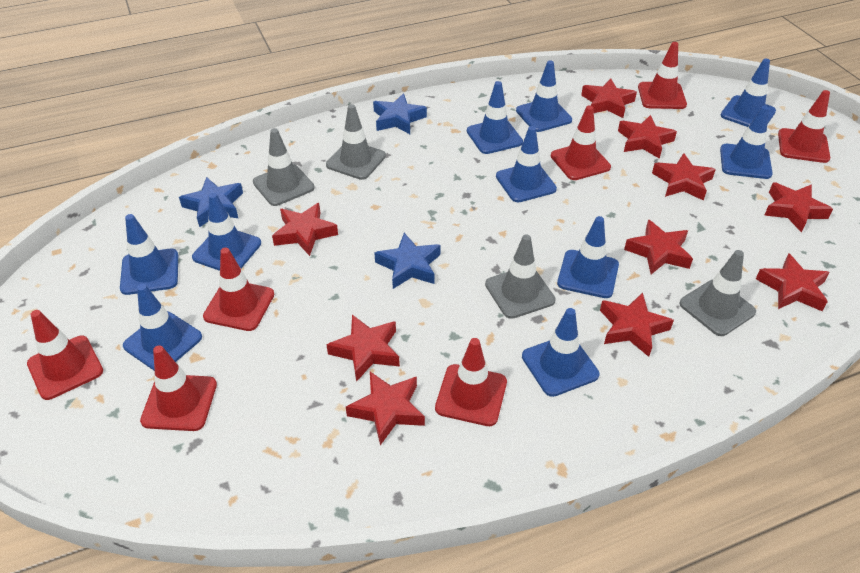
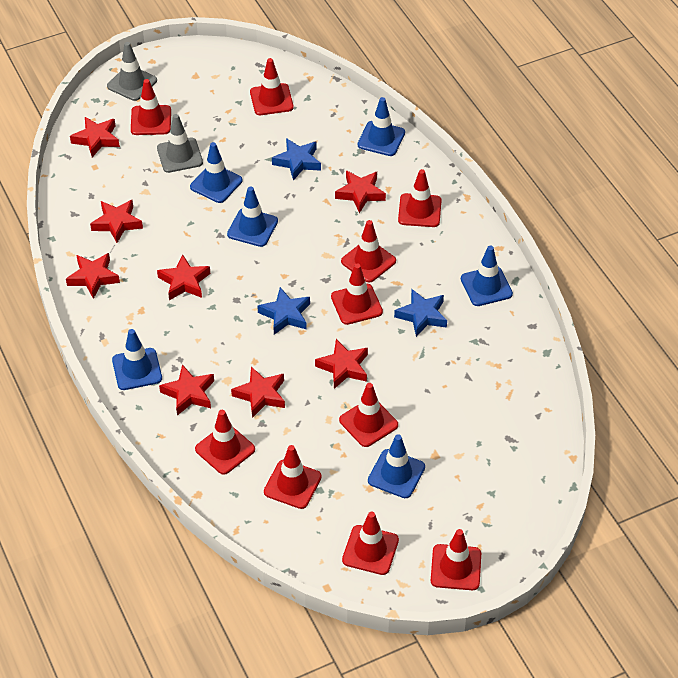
blue traffic cone: [120,214,178,295] [123,284,202,370] [192,193,261,271] [467,81,523,154] [496,126,557,202] [516,61,572,132] [522,308,599,397] [557,216,619,298] [720,106,773,179] [721,59,776,127] = 10 -> [112,329,162,390] [190,142,242,203] [227,187,278,247] [358,97,405,156] [368,434,425,498] [461,245,513,306] = 6
grey traffic cone: [253,128,315,206] [326,104,386,180] [485,234,556,319] [679,250,756,336] = 4 -> [107,42,157,101] [157,114,203,173] = 2
red star: [272,203,338,256] [327,315,400,382] [346,372,425,445] [581,79,637,118] [600,292,674,357] [618,115,677,159] [624,219,693,274] [652,153,716,201] [756,253,830,311] [764,182,833,233] = 10 -> [66,253,120,299] [70,117,120,157] [90,200,143,243] [157,254,210,300] [159,364,214,416] [231,367,285,418] [315,339,368,389] [335,170,386,213] = 8
red traffic cone: [27,310,103,400] [140,345,217,431] [203,248,274,331] [435,338,507,426] [551,105,611,180] [638,42,687,109] [778,90,830,163] = 7 -> [131,79,171,135] [195,410,255,474] [250,58,294,115] [264,445,322,509] [331,264,383,325] [339,383,398,447] [341,220,396,282] [342,512,399,575] [398,169,442,227] [431,529,481,590] = 10

